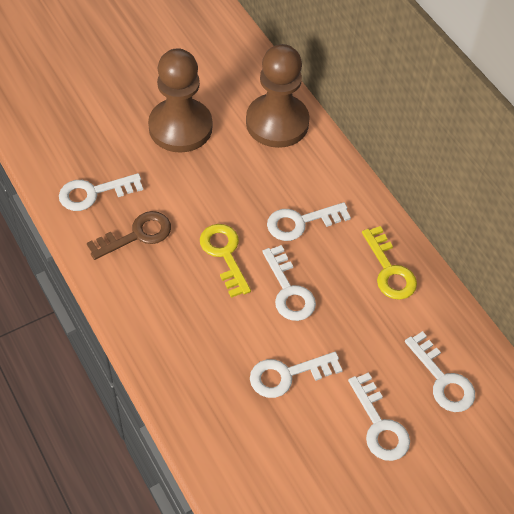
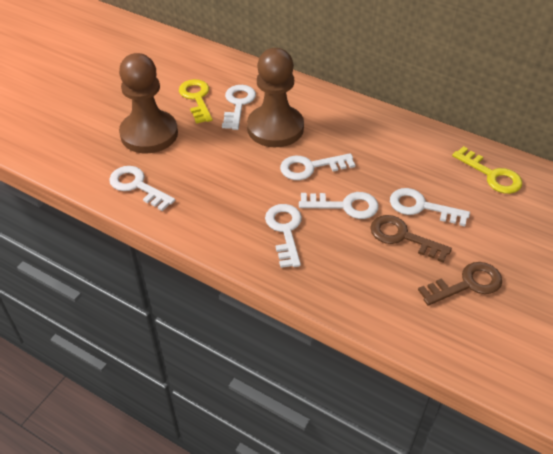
brown key: [87,211,171,260] = 1 -> [370,215,452,263] [418,262,502,306] = 2

